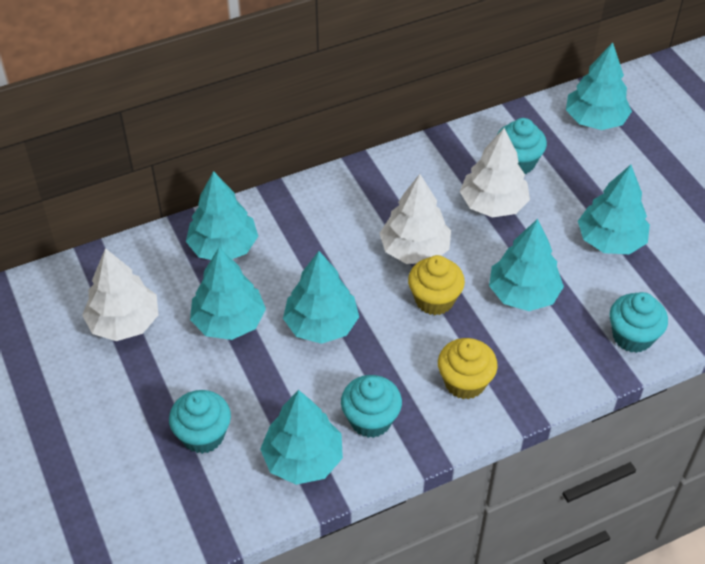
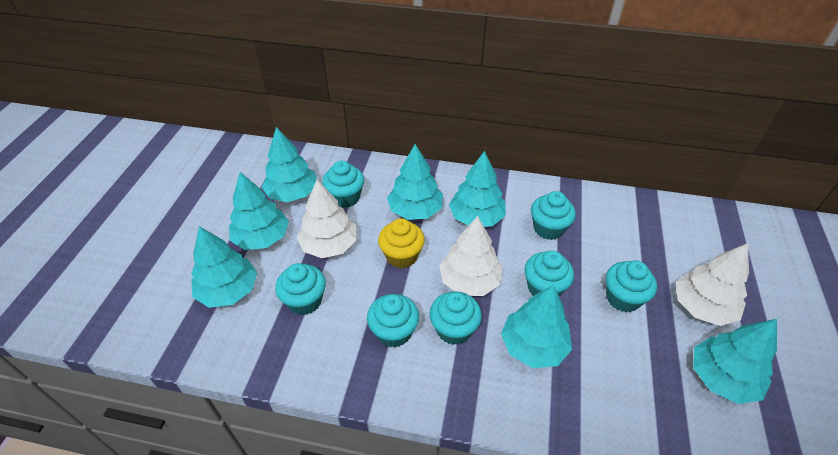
turquoise cupcake: [169,390,231,454] [341,375,402,438] [497,118,547,174] [610,292,668,353] = 4 -> [275,263,326,315] [322,161,364,208] [367,294,419,347] [430,291,482,345] [524,250,574,296] [531,191,576,240] [606,260,657,312] = 7
yellow cupcake: [408,255,465,315] [438,338,498,400] = 2 -> [378,218,425,268] = 1

